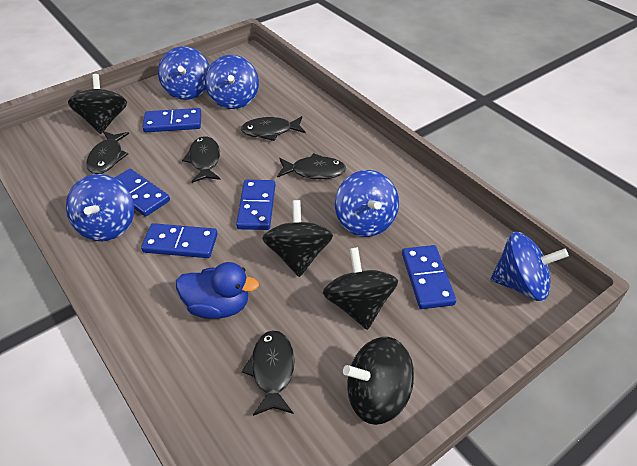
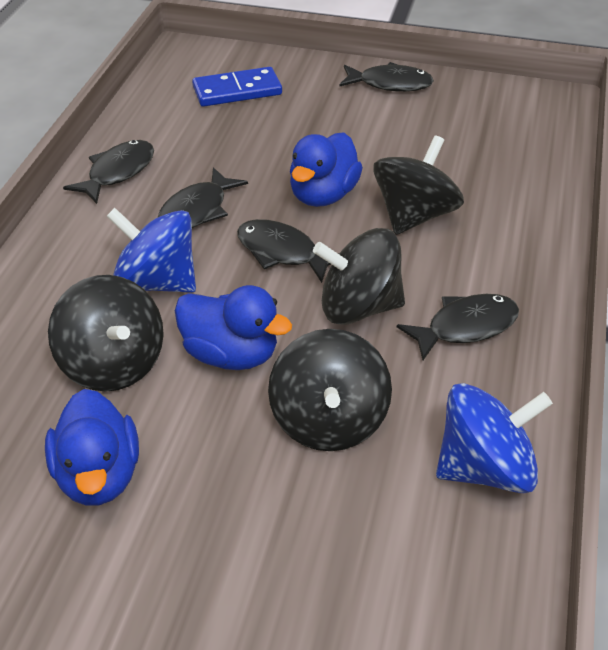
blue domino: [115,169,170,217] [141,223,218,258] [143,108,201,132] [236,180,275,230] [402,245,456,309] = 5 -> [192,67,282,107] = 1
blue duck: [176,262,259,319] = 1 -> [45,389,139,506] [175,285,292,370] [290,132,363,207] = 3
blue spinning top: [66,174,134,241] [158,46,210,100] [205,55,259,109] [335,170,399,237] [491,232,569,301] = 5 -> [106,208,196,293] [436,383,553,493] = 2

